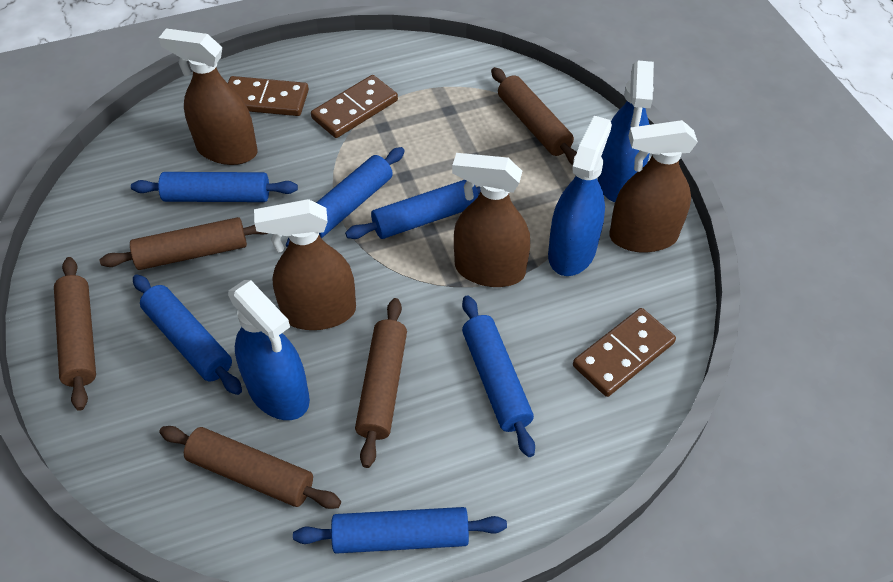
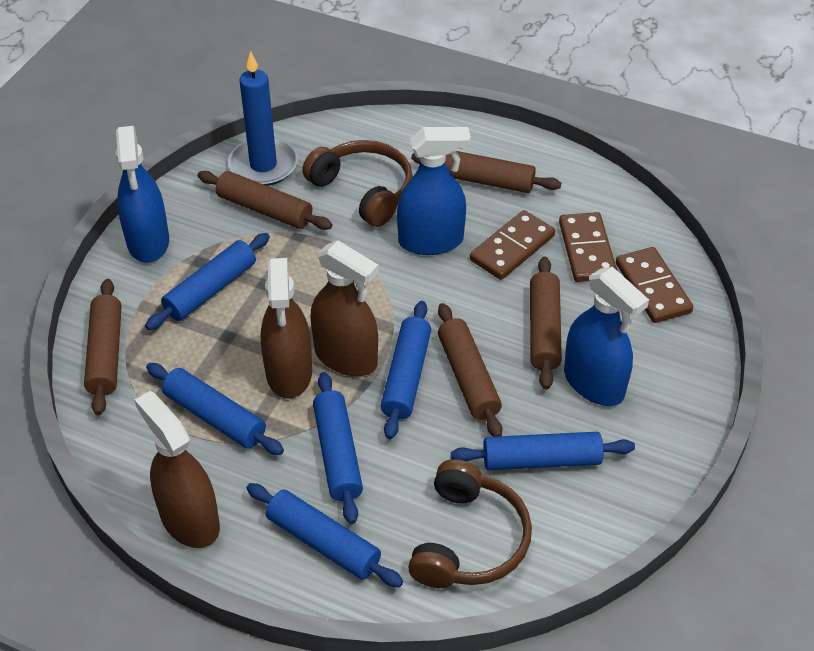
blue candle: none = 0 -> [228,51,298,186] = 1
brown headphones: none = 0 -> [302,140,413,227] [408,459,532,588] = 2
brown spray bottle: [159,28,258,165] [254,199,356,330] [452,153,530,287] [610,120,698,252] = 4 -> [135,391,220,548] [261,258,312,399] [310,240,379,376] = 3

